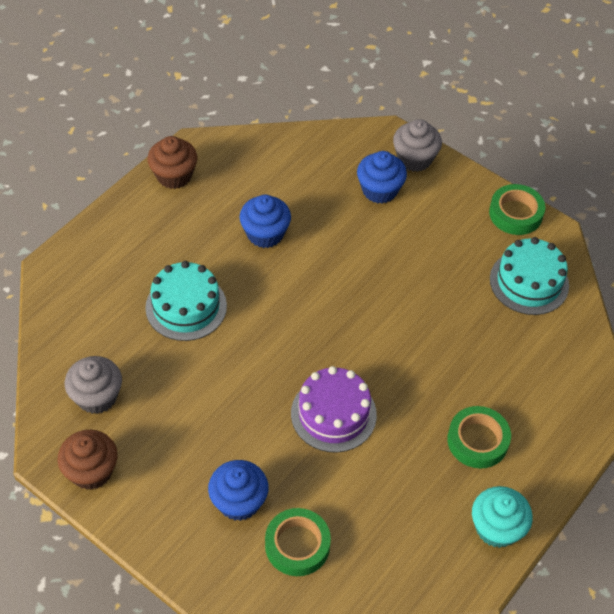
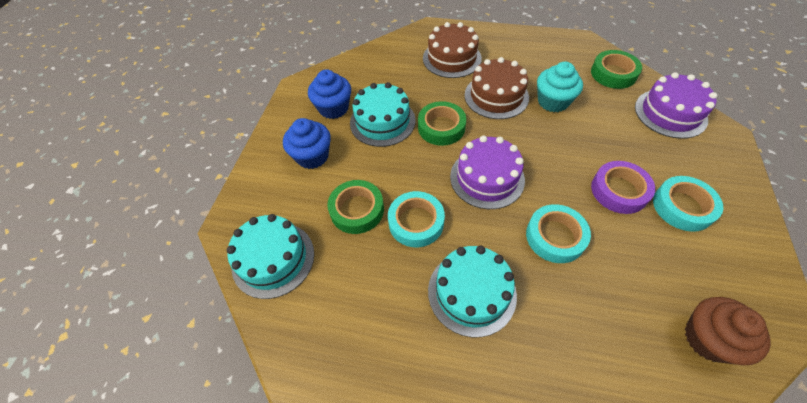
blue cupcake: [208,460,268,521] [239,195,291,248] [357,151,407,204] = 3 -> [283,118,331,169] [308,69,351,119] = 2
brown cake: none = 0 -> [423,22,482,78] [465,57,529,119] = 2
brown cupcake: [57,430,118,490] [147,136,198,189] = 2 -> [685,297,771,365] = 1
grey cupcake: [65,356,122,414] [393,119,442,172] = 2 -> none = 0
purple cake: [291,366,377,453] = 1 -> [450,136,525,209] [635,72,717,139] = 2
purple tape: none = 0 -> [591,161,655,214] = 1
turquoise cake: [145,261,227,341] [490,237,569,315] = 2 -> [227,214,314,299] [350,82,416,147] [428,246,517,337] = 3
turquoise tape: none = 0 -> [388,191,445,247] [526,204,591,263] [653,176,723,232] = 3

